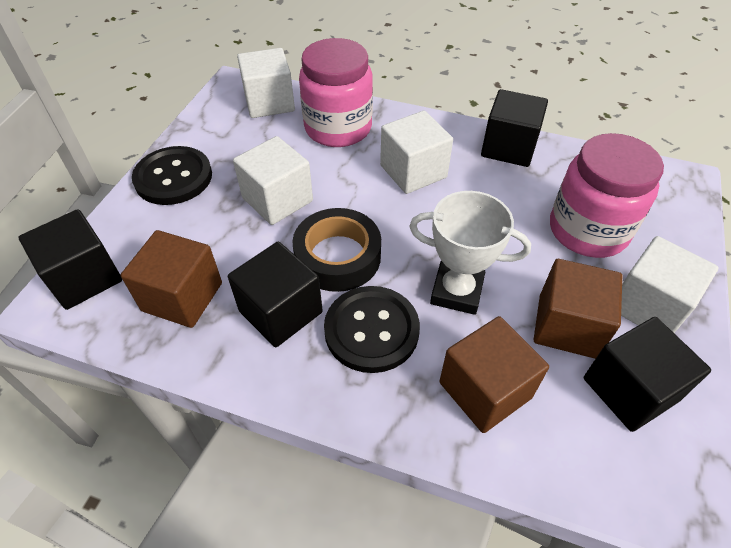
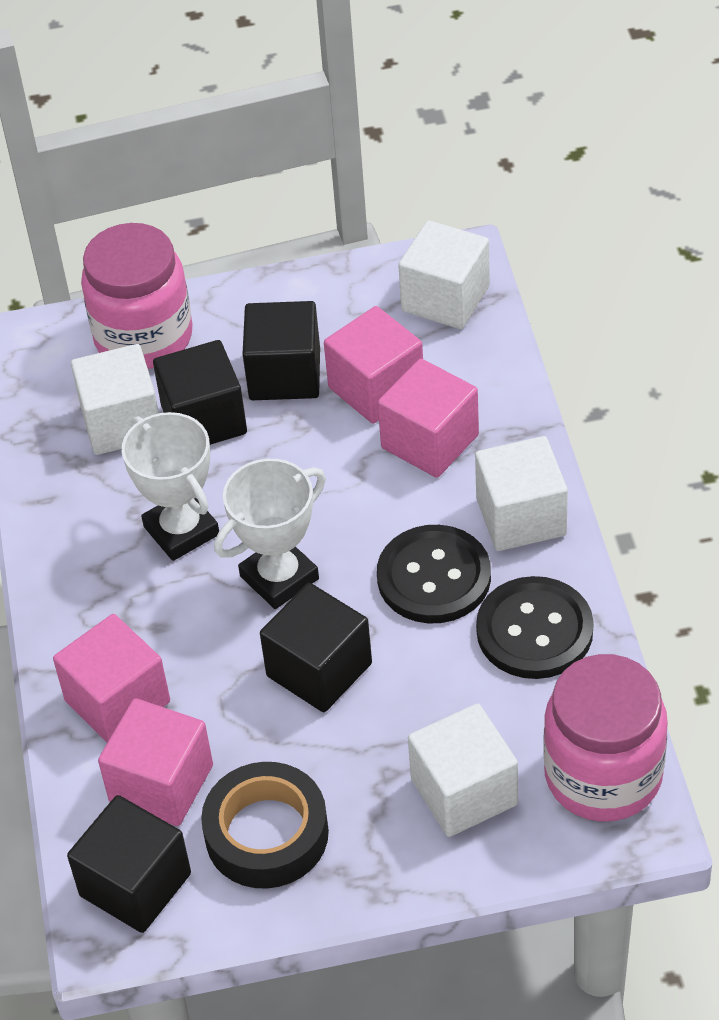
brown cube: [121,230,222,328] [439,316,549,433] [534,259,622,359] = 3 -> none = 0
pink cube: none = 0 -> [53,614,170,742] [98,698,213,826] [324,306,423,423] [378,359,479,478] = 4
white trophy: [409,191,531,315] = 1 -> [122,412,219,561] [214,459,326,609] = 2

